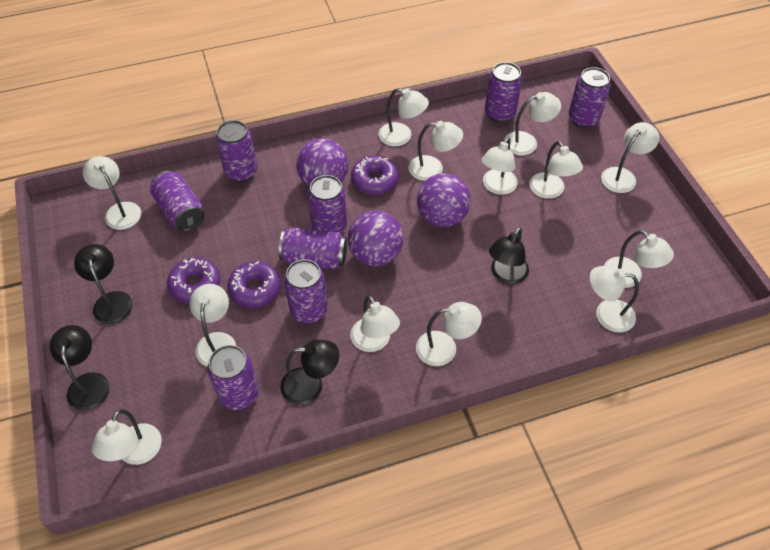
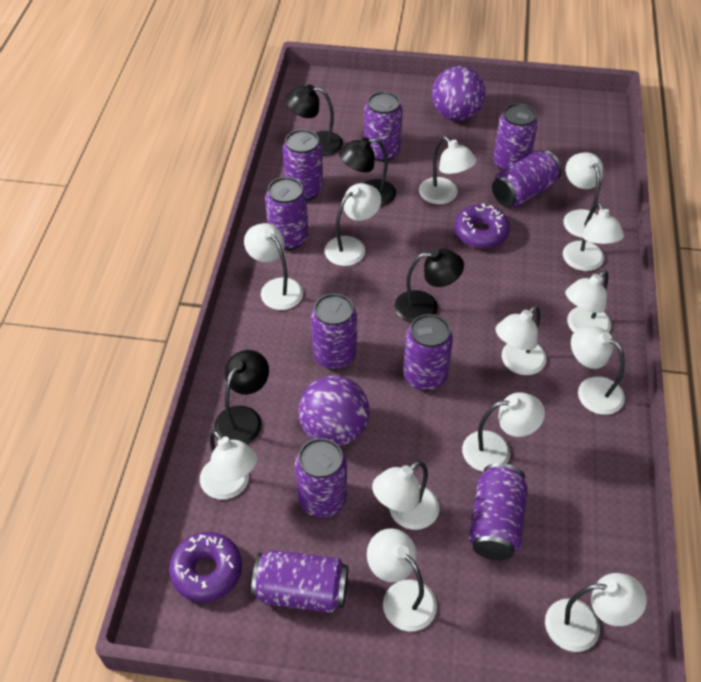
purple ball: [296,138,348,187] [348,211,404,267] [417,173,471,227] = 3 -> [298,375,370,446] [432,66,486,121] = 2
purple can: [150,171,205,231] [207,345,259,410] [216,120,257,182] [279,227,347,269] [284,259,328,323] [308,175,347,233] [485,62,522,122] [569,67,611,128] = 8 -> [251,550,349,613] [265,177,308,250] [283,129,323,201] [295,438,347,518] [311,293,357,370] [364,91,403,162] [403,314,453,391] [469,463,528,560] [492,150,562,208] [493,103,538,171] = 10
purple donut: [167,257,221,304] [227,261,281,308] [351,156,399,195] = 3 -> [169,532,242,602] [454,204,510,249] = 2

